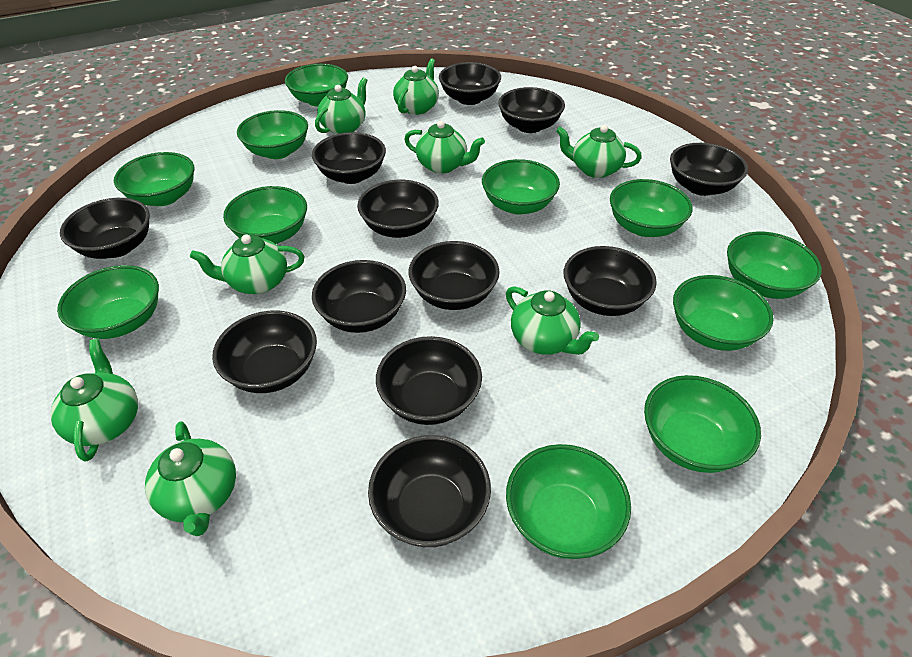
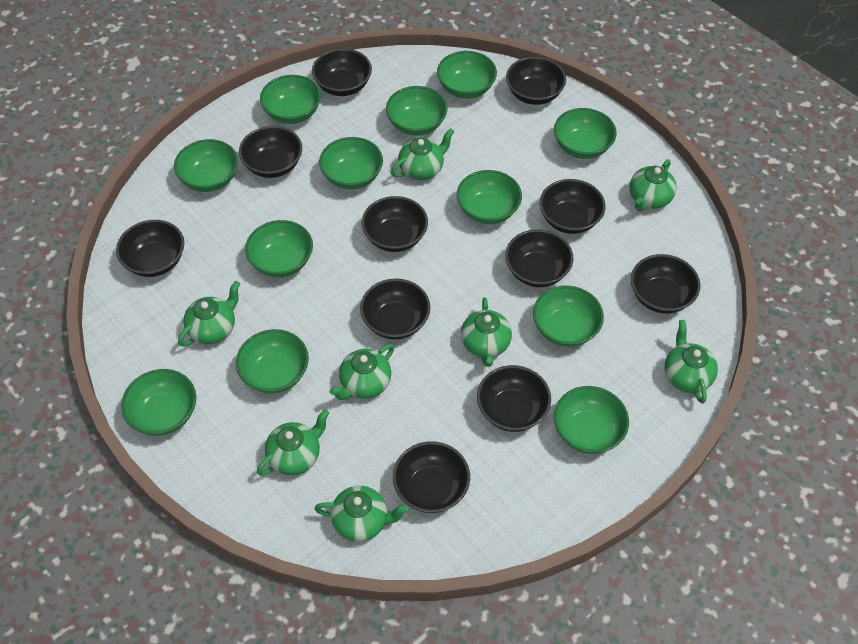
black bowl: [60,198,150,259] [212,311,317,393] [312,132,386,184] [312,260,406,333] [357,180,439,238] [368,435,491,547] [376,336,482,425] [409,241,499,310] [439,62,501,105] [498,87,565,133] [564,246,657,316] [670,143,748,196] = 12 -> [116,220,184,277] [239,126,302,178] [312,48,372,96] [360,279,431,339] [361,196,428,252] [393,441,470,513] [477,365,551,432] [505,229,574,287] [506,57,566,105] [540,179,606,234] [631,254,700,313] = 11
green bowl: [57,265,159,339] [114,152,194,206] [223,186,307,244] [237,110,308,159] [285,64,348,107] [482,159,560,215] [506,444,631,559] [610,179,693,237] [644,375,761,473] [673,275,774,351] [727,232,822,299] = 11 -> [121,369,196,436] [174,139,238,192] [236,329,309,394] [245,220,313,277] [260,75,321,124] [319,137,383,189] [386,86,447,136] [437,51,497,99] [457,170,522,224] [533,285,604,347] [554,108,617,159] [554,386,629,454] = 12

